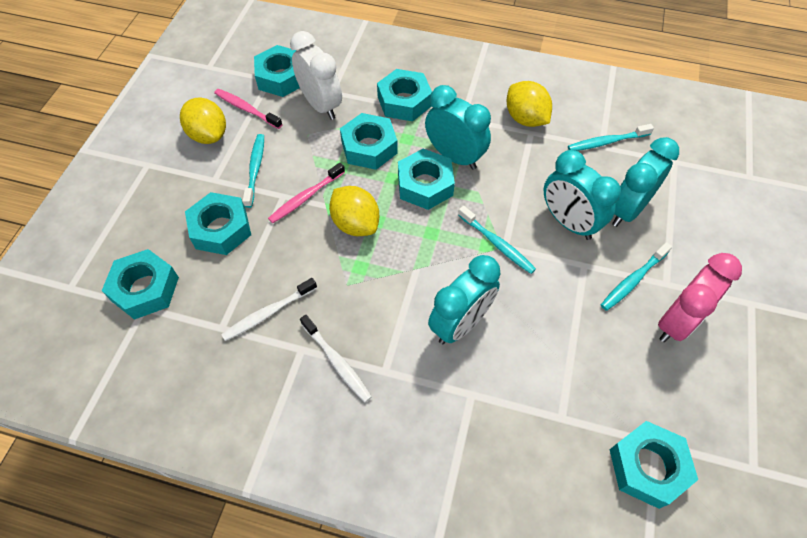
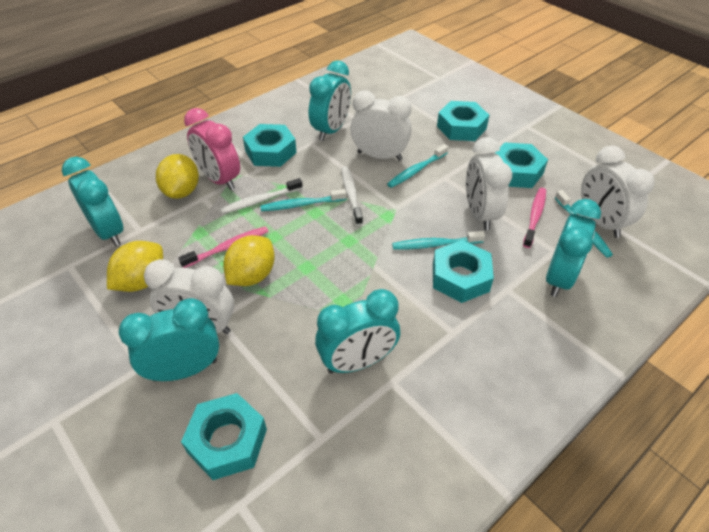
turquoise clock: [425,85,491,170] [428,255,500,344] [544,150,621,240] [612,137,679,227] = 4 -> [62,157,124,246] [119,298,219,381] [309,61,351,141] [315,289,400,374] [546,199,601,297] = 5
turquoise nut: [102,249,179,320] [185,192,251,255] [254,45,300,97] [340,113,398,170] [377,69,432,121] [398,149,455,210] [610,421,698,509] = 7 -> [181,393,267,480] [243,124,297,167] [433,240,494,303] [437,101,489,141] [495,142,548,188] = 5
white clock: [290,31,342,120] = 1 -> [144,259,234,334] [350,90,412,161] [466,137,512,230] [581,146,655,238] = 4

